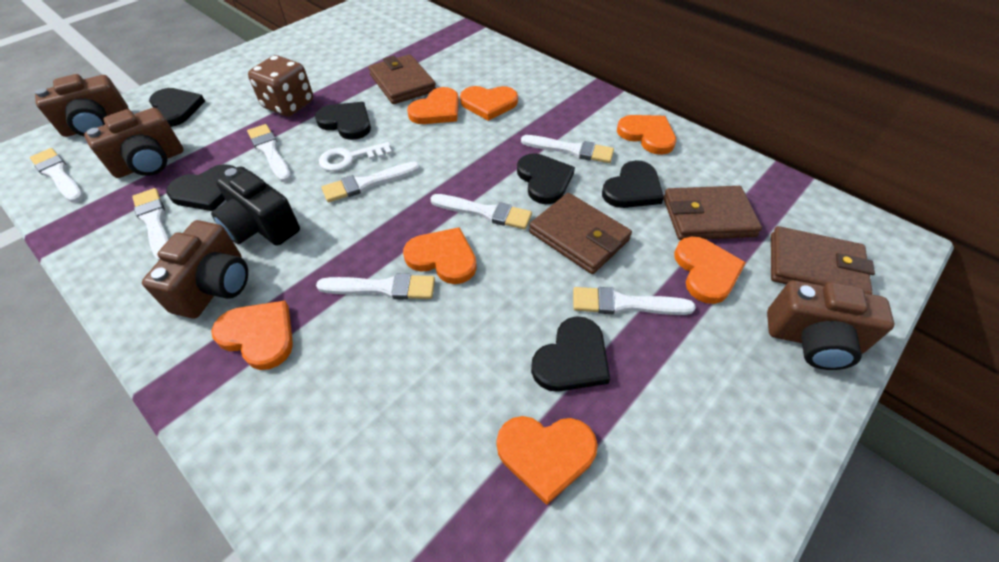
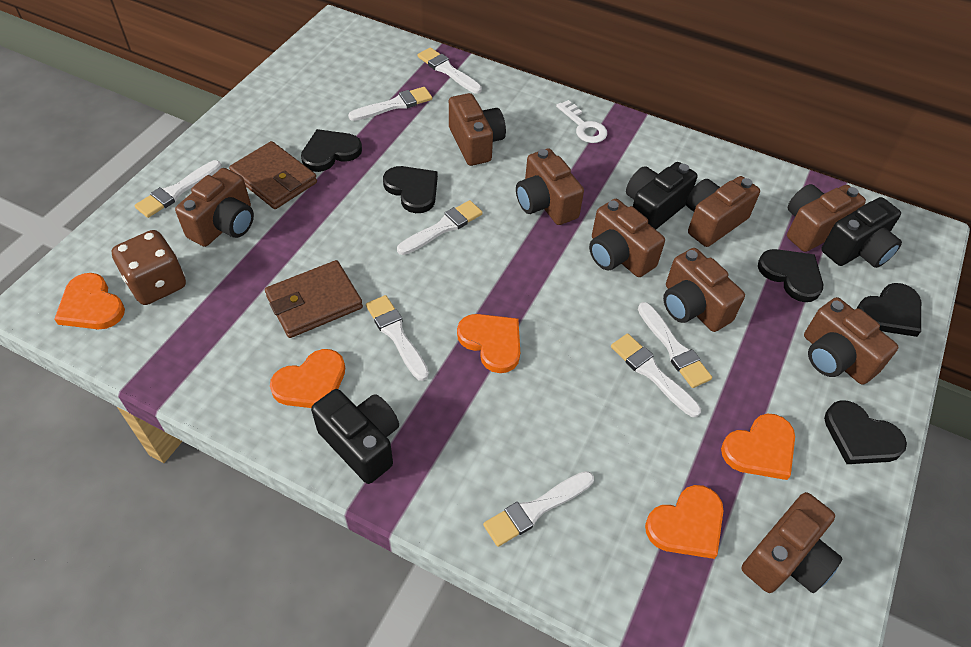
black camera: [211,166,300,246] = 1 -> [311,389,399,484] [626,162,697,229] [821,197,902,268] = 3
black heart: [149,88,205,127] [166,164,236,211] [315,102,371,140] [517,153,575,204] [531,316,610,392] [602,160,664,208] = 6 -> [301,129,362,172] [383,166,438,213] [758,249,823,302] [824,400,907,464] [857,283,921,337] = 5
brown camera: [35,74,129,137] [84,108,184,178] [142,220,248,319] [767,280,895,370] = 4 -> [175,168,254,247] [449,93,506,166] [516,148,584,225] [589,199,665,277] [663,248,745,332] [686,176,760,247] [742,492,842,593] [787,184,866,252] [804,297,898,385] = 9
brown wallet: [369,54,436,104] [529,193,632,274] [664,186,762,240] [771,226,875,294] = 4 -> [229,141,317,209] [265,260,363,338] = 2
orange heart: [211,301,293,370] [403,227,477,284] [407,87,459,124] [460,86,518,121] [497,416,598,505] [617,115,676,155] [674,237,746,304] = 7 -> [54,273,125,329] [270,349,345,408] [457,314,520,373] [645,485,724,559] [721,414,795,480] = 5

